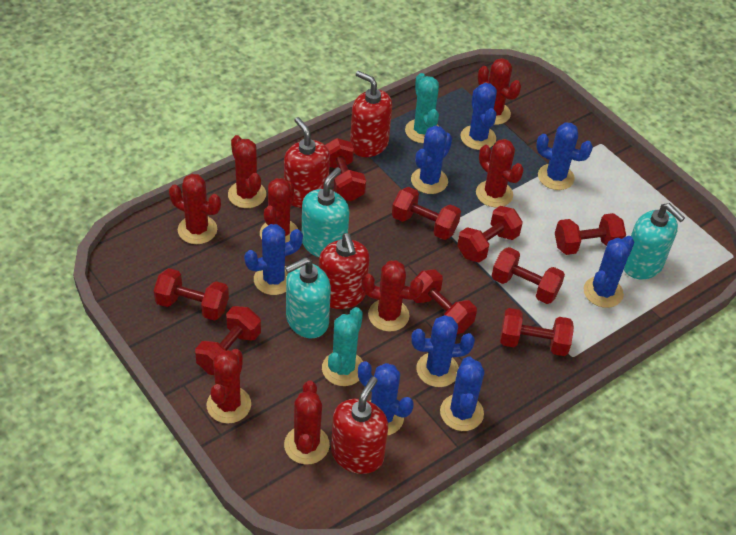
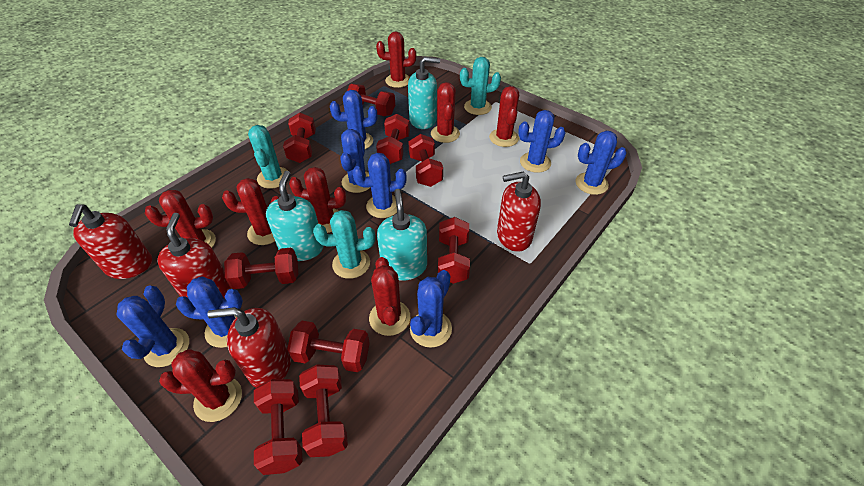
turquoise cactus: [322,307,363,386] [405,73,439,143] = 2 -> [248,125,289,189] [313,210,375,279] [460,57,501,115] = 3

